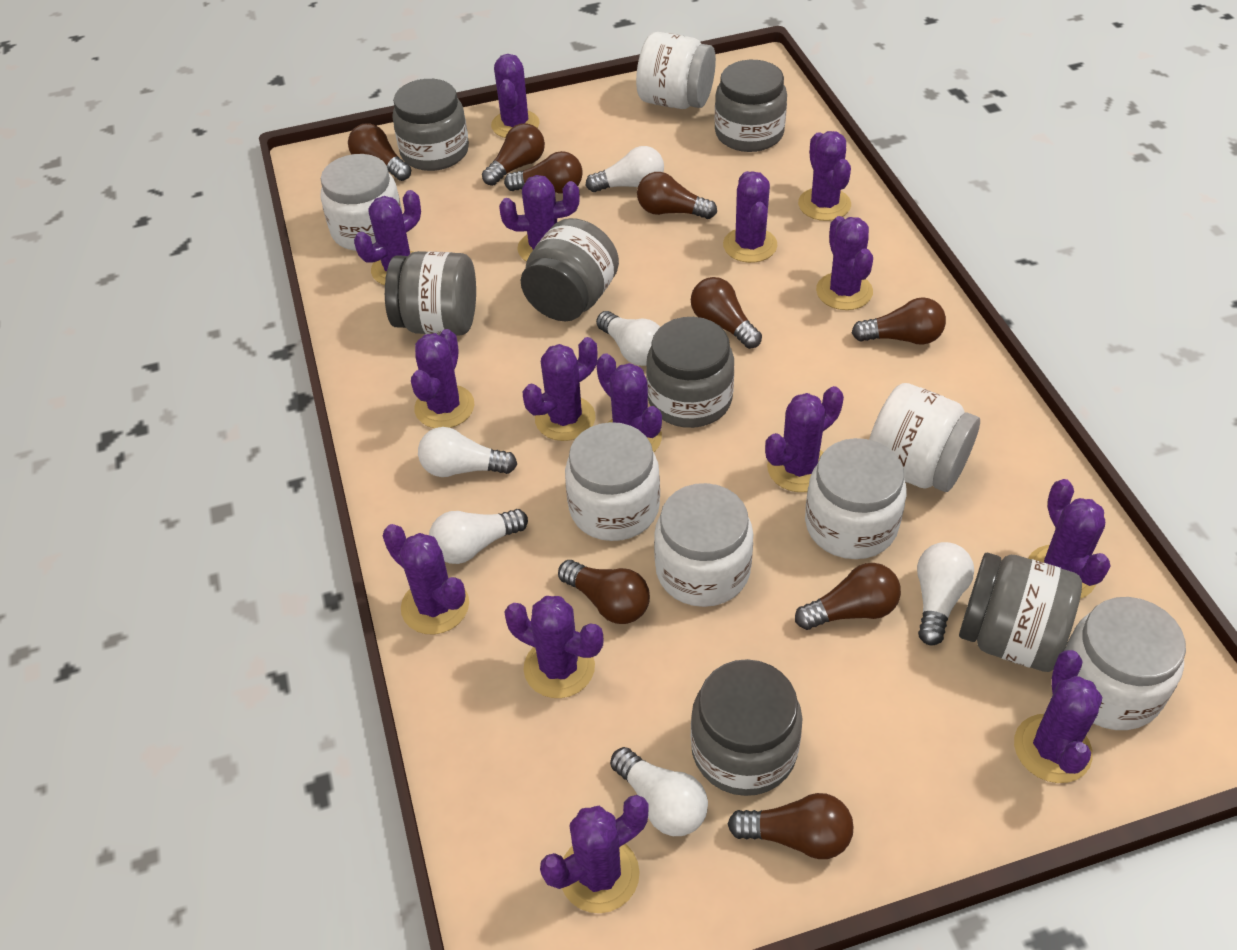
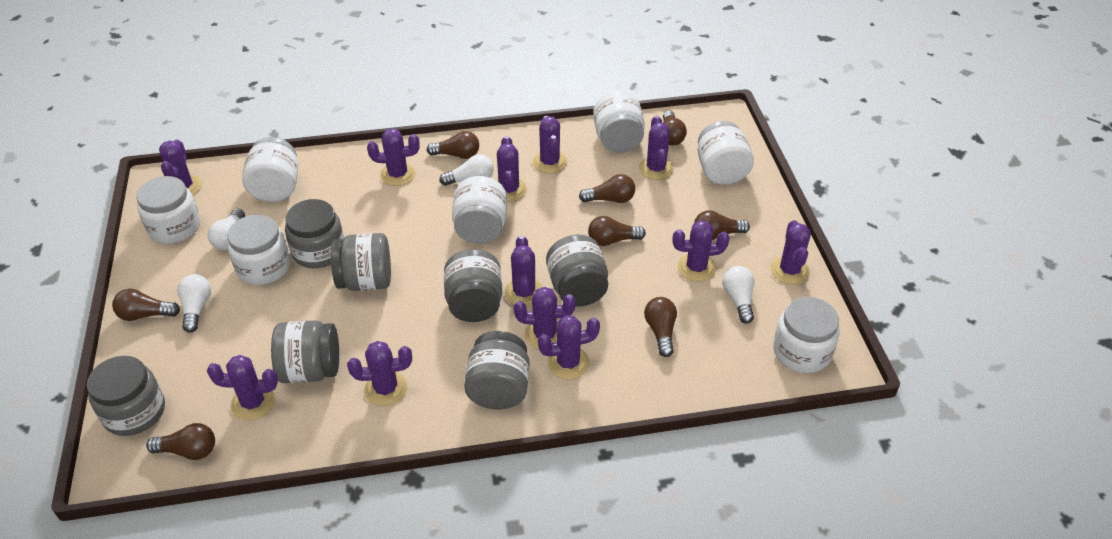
brown light bulb: [348,123,411,181] [482,123,545,186] [504,151,583,194] [558,560,650,624] [637,172,717,219] [691,277,762,349] [728,793,853,859] [795,563,901,630] [852,297,946,345] = 9 -> [112,289,180,321] [146,423,215,460] [427,131,479,159] [579,174,635,203] [588,216,646,246] [644,297,677,357] [663,111,687,145] [694,210,750,240] = 8
purple cactus: [354,190,421,285] [383,524,469,634] [411,329,474,428] [491,54,540,138] [499,175,580,262] [504,596,604,698] [523,337,598,441] [540,795,649,913] [596,353,662,452] [723,171,777,263] [765,386,844,492] [798,131,851,221] [816,216,873,310] [1014,650,1102,783] [1028,479,1110,599] = 15 -> [159,140,202,195] [207,355,278,421] [347,341,412,406] [367,128,420,186] [497,136,527,202] [504,235,543,307] [514,287,576,350] [533,116,567,174] [538,315,600,380] [639,115,674,180] [672,220,730,282] [771,220,811,285] = 12
white light bulb: [418,427,517,477] [429,509,528,564] [586,146,664,192] [596,311,660,366] [610,747,708,836] [917,542,974,645] = 6 -> [177,274,211,333] [208,209,245,250] [439,154,494,186] [722,266,755,324] = 4

